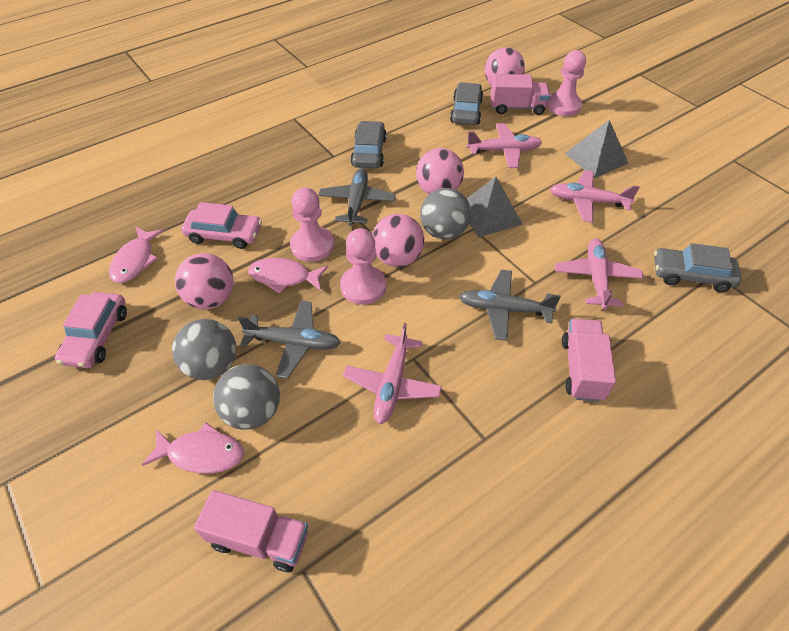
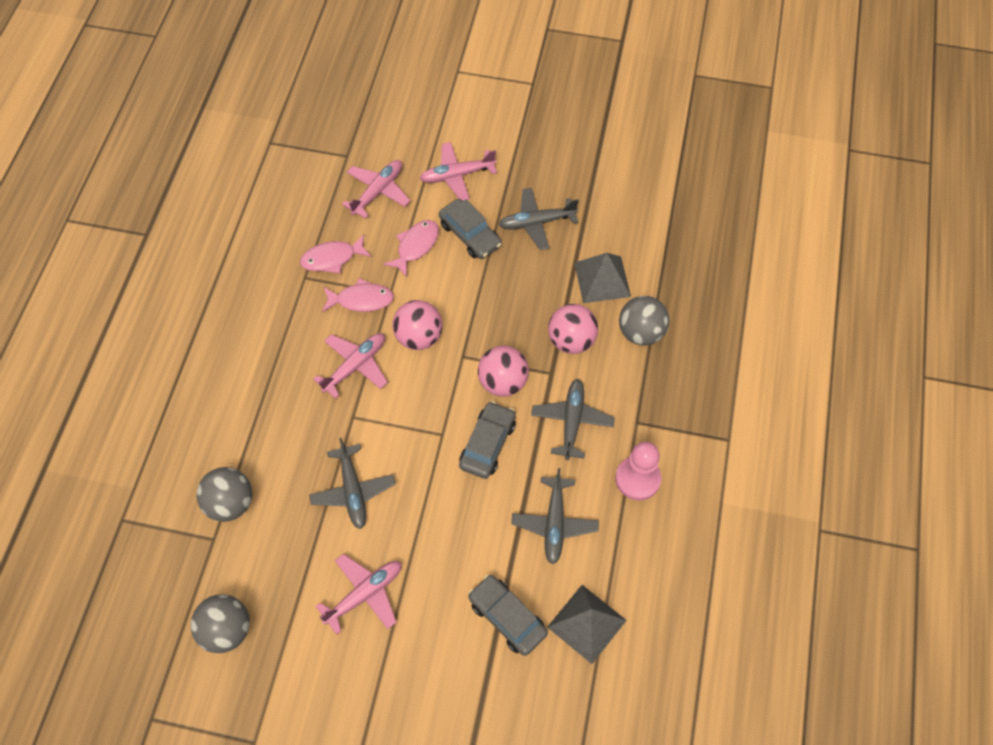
grey plane: [238,300,341,379] [318,168,396,226] [459,269,561,341] = 3 -> [309,438,395,529] [499,188,579,250] [511,468,599,564] [531,379,615,460] = 4
pink ball: [175,253,234,309] [372,214,424,267] [416,148,464,194] [485,47,525,86] = 4 -> [392,300,443,350] [478,346,529,397] [548,304,598,354] = 3
pink car: [55,292,127,368] [181,202,262,249] = 2 -> none = 0
pink pawn: [290,187,334,262] [340,228,386,305] [547,50,586,116] = 3 -> [615,442,661,500] = 1
pink truck: [194,490,308,572] [491,74,550,115] [562,319,616,402] = 3 -> none = 0

